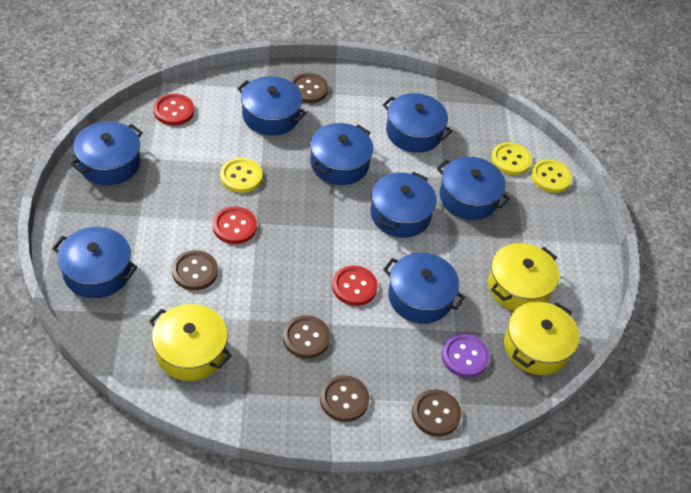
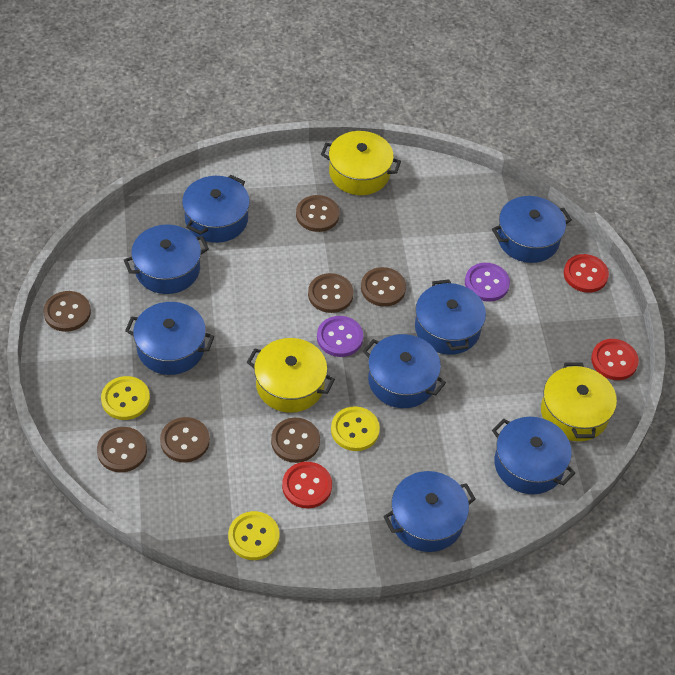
brown button: [172,250,218,290] [283,315,330,358] [291,73,328,103] [320,375,369,422] [412,389,462,436] = 5 -> [43,291,91,332] [97,427,147,472] [160,417,210,462] [271,418,320,463] [296,195,340,232] [308,273,353,313] [361,267,406,307] = 7
purple button: [442,334,489,378] = 1 -> [317,316,363,357] [465,263,510,302] = 2

